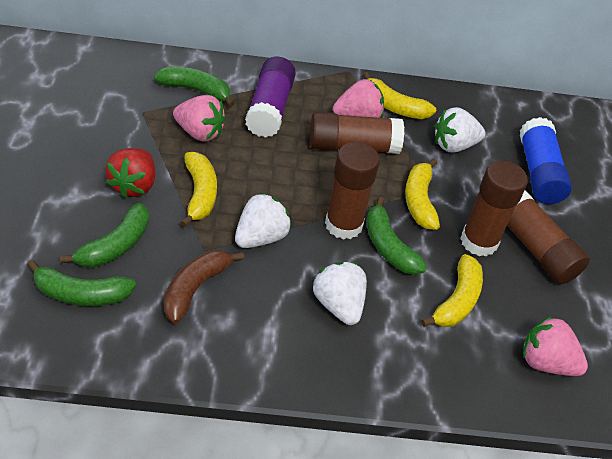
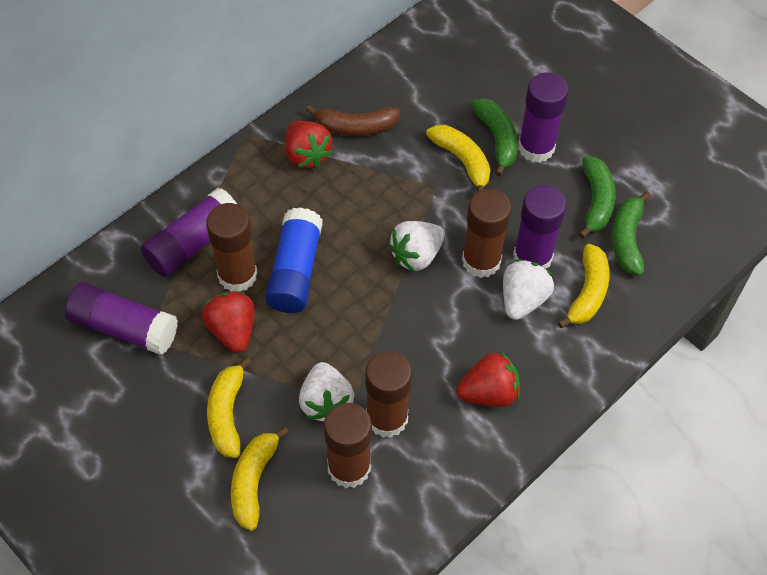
green banana: [27,260,136,306] [60,203,149,267] [154,66,235,107] [366,197,427,275] = 4 -> [471,98,518,176] [579,156,615,239] [612,191,651,276] = 3
pink strawberry: [173,95,226,142] [333,79,384,118] [523,316,588,376] = 3 -> none = 0
purple glue stick: [245,57,296,138] = 1 -> [65,283,178,355] [141,188,237,277] [513,185,567,269] [518,73,568,163] = 4
red strawberry: [105,148,155,198] = 1 -> [202,291,255,353] [285,121,333,169] [456,352,520,407] = 3

